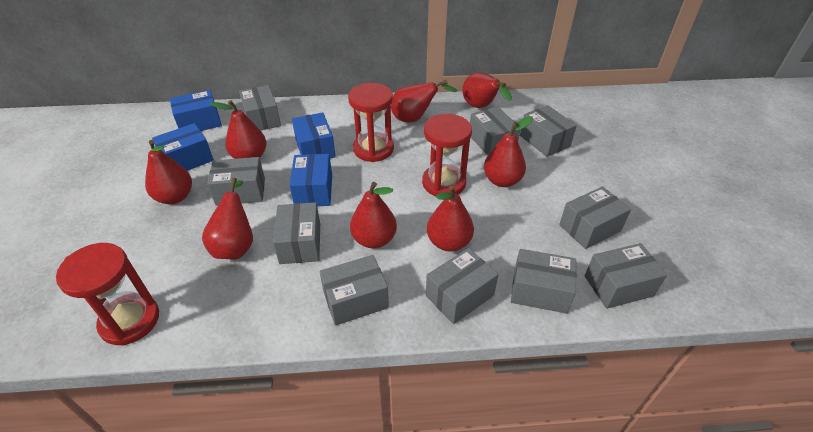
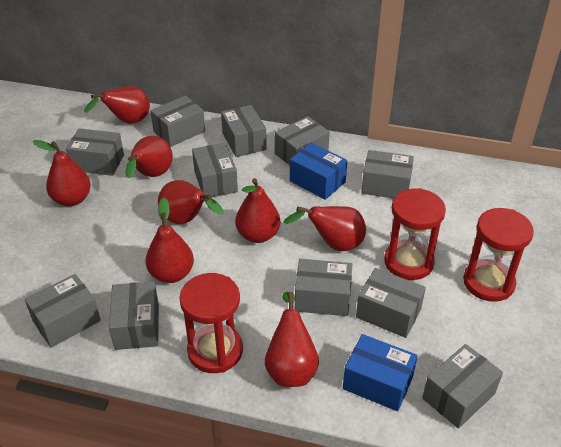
blue box: [152,123,214,171] [170,90,222,131] [289,154,332,206] [292,112,336,158] = 4 -> [290,143,347,200] [343,334,418,411] = 2
grey box: [207,157,265,206] [239,85,281,131] [273,202,320,264] [319,255,389,325] [426,248,499,324] [470,106,521,156] [511,249,576,314] [520,105,577,157] [559,186,631,249] [585,243,667,309] = 10 -> [25,274,101,348] [66,128,124,176] [109,281,159,350] [150,96,205,147] [192,143,238,197] [221,105,267,157] [275,116,330,165] [295,259,352,316] [356,268,426,338] [361,150,414,198] [422,344,503,428] = 11

